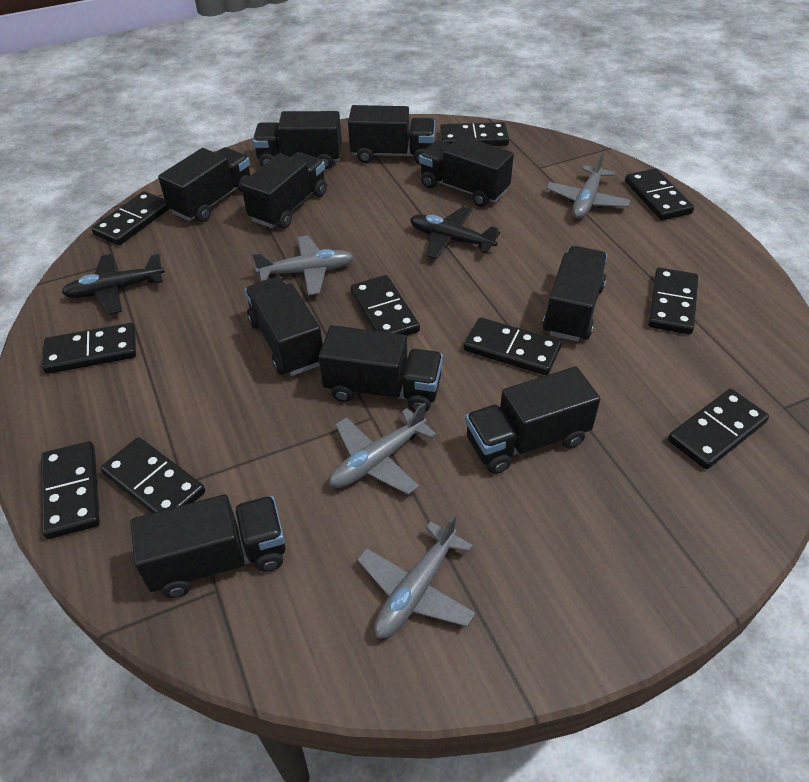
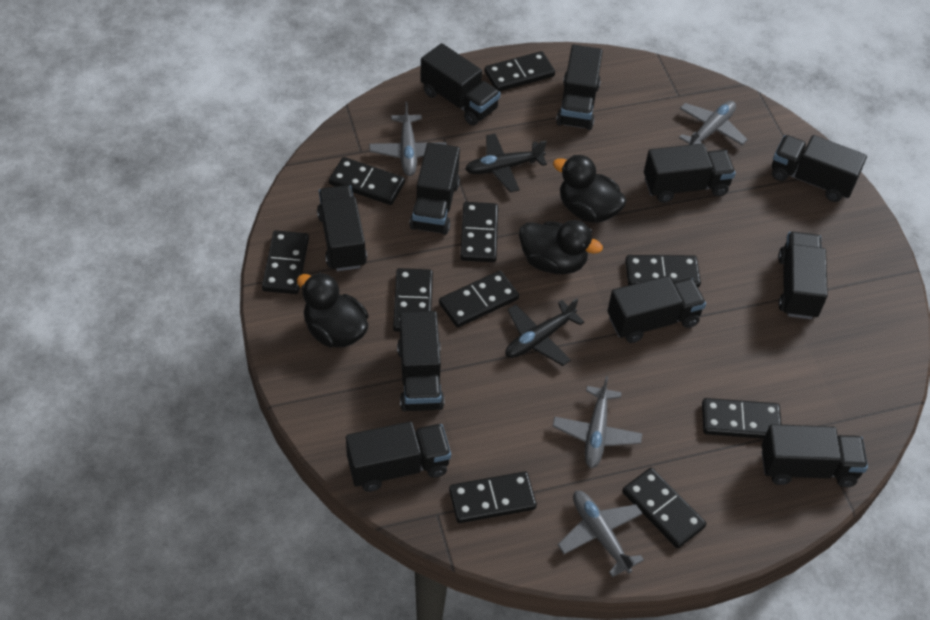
black duck: none = 0 -> [297,272,369,347] [519,220,603,274] [553,155,627,223] = 3
black truck: [130,494,285,598] [158,147,250,222] [241,152,327,229] [245,277,323,376] [253,111,342,169] [319,325,443,412] [348,105,435,164] [419,136,514,207] [465,366,600,474] [543,246,607,342] = 10 -> [317,185,367,271] [346,421,451,492] [397,311,444,411] [409,142,460,235] [420,43,501,126] [556,45,603,130] [608,276,706,343] [644,143,736,203] [762,424,868,487] [772,135,867,202] [778,232,828,319] = 11

